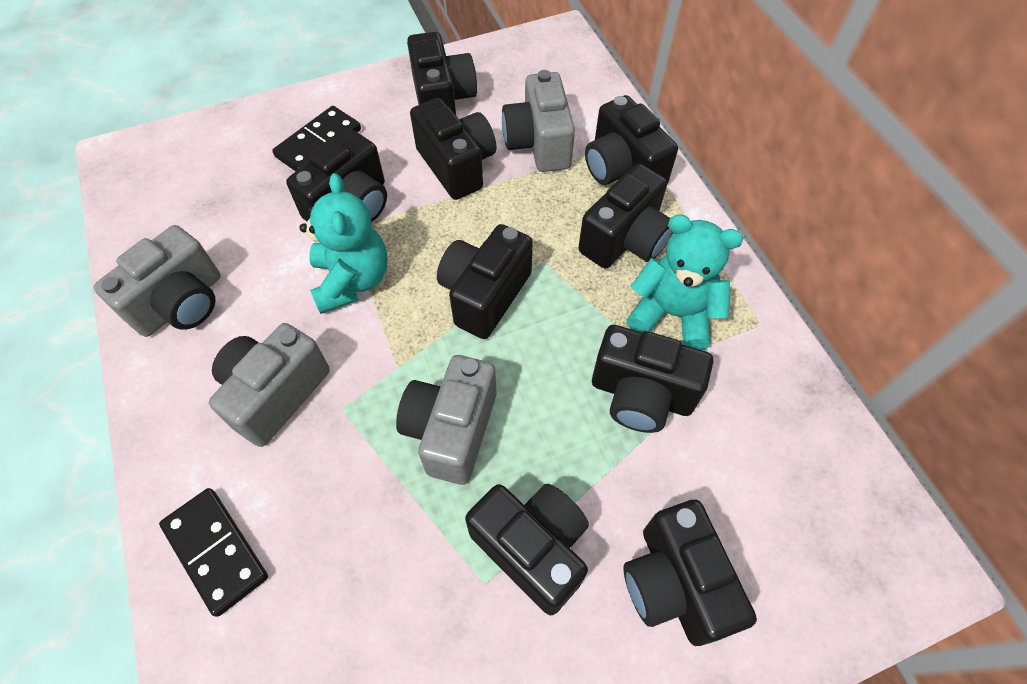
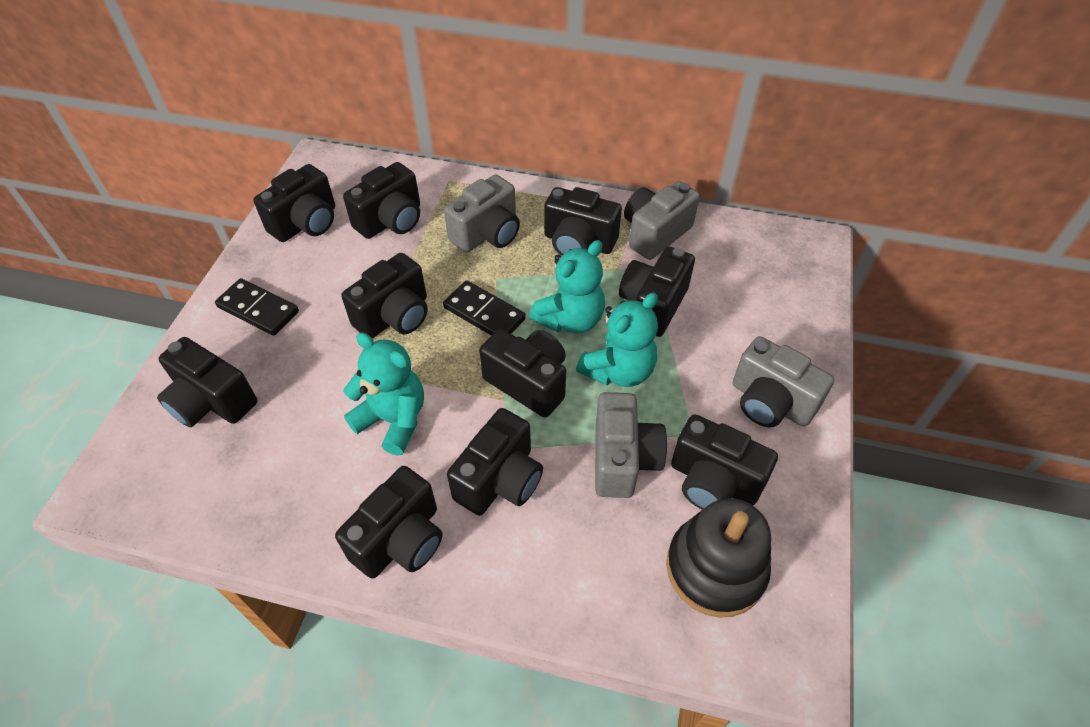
black camera: [286,130,387,222] [407,32,477,115] [410,98,497,200] [437,224,533,339] [465,484,589,615] [578,164,673,268] [585,95,678,185] [592,325,713,433] [623,500,757,646] = 9 -> [157,337,257,427] [253,164,335,242] [335,466,443,578] [342,253,428,338] [343,162,420,239] [447,408,543,516] [479,329,566,418] [544,187,622,256] [619,247,695,337] [671,414,778,510] = 10
black stacking toy: none = 0 -> [666,498,771,618] = 1
turquoise teddy bear: [299,173,388,314] [626,215,744,350] = 2 -> [343,332,424,456] [529,240,605,333] [576,292,658,387] = 3

